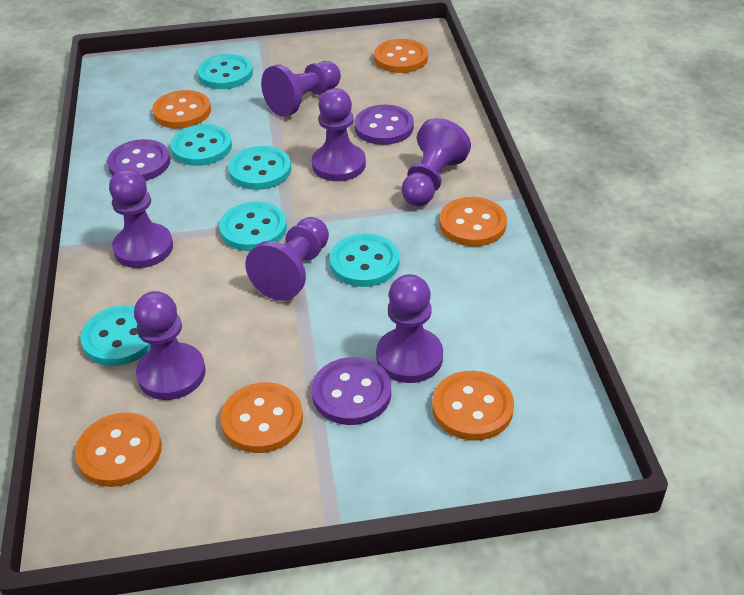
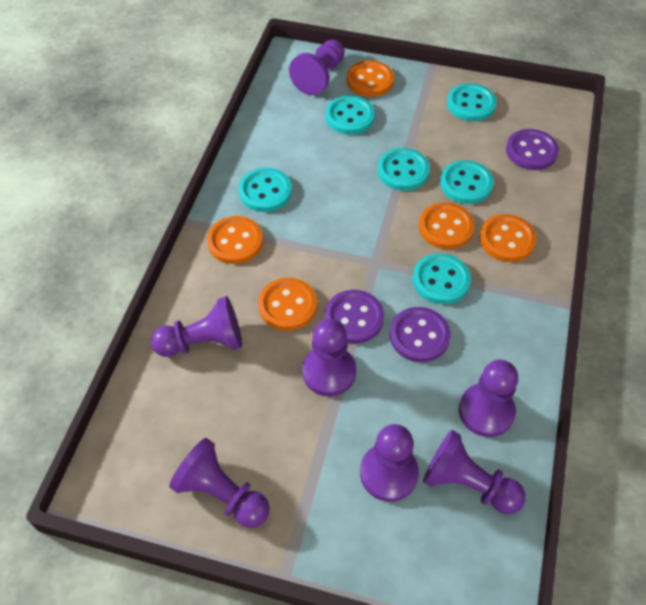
orange button: [75,412,162,487] [152,90,211,129] [220,382,303,453] [374,39,428,73] [432,371,514,440] [439,197,507,247] = 6 -> [207,216,263,264] [258,278,317,331] [347,60,394,97] [419,202,475,249] [479,214,537,262] = 5

